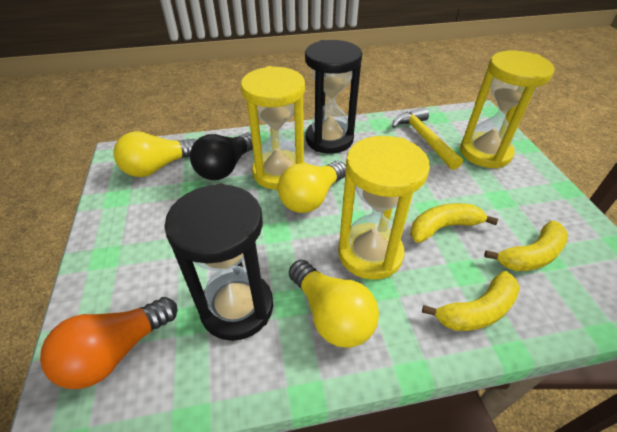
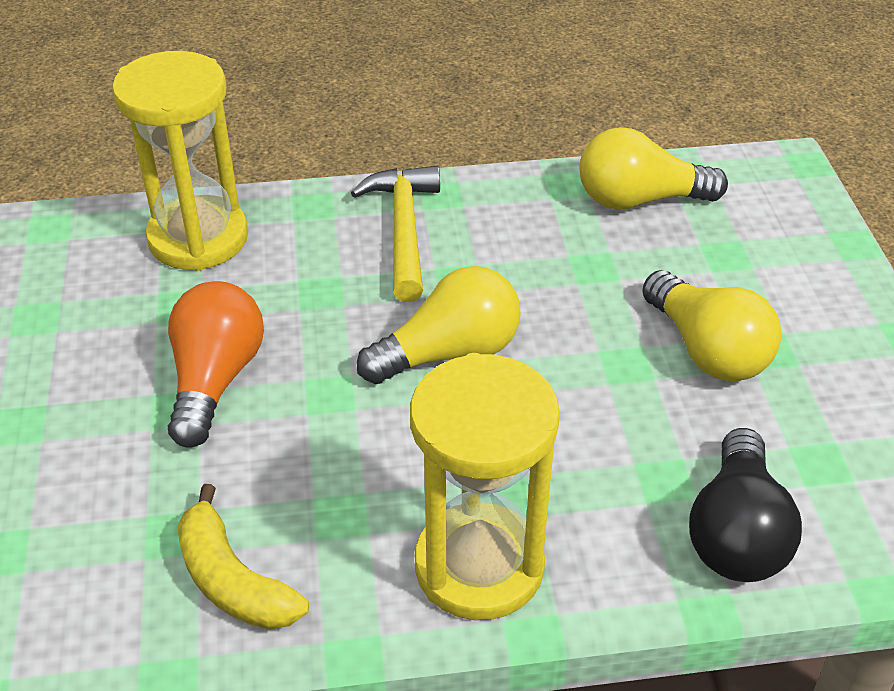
black hourglass: [164,183,273,341] [305,40,362,154] = 2 -> none = 0
yellow banana: [410,203,498,243] [422,271,520,331] [484,221,568,271] = 3 -> [178,484,309,630] = 1
yellow hourglass: [241,66,305,190] [338,136,430,280] [460,51,555,169] = 3 -> [112,51,248,271] [410,353,560,620] = 2

